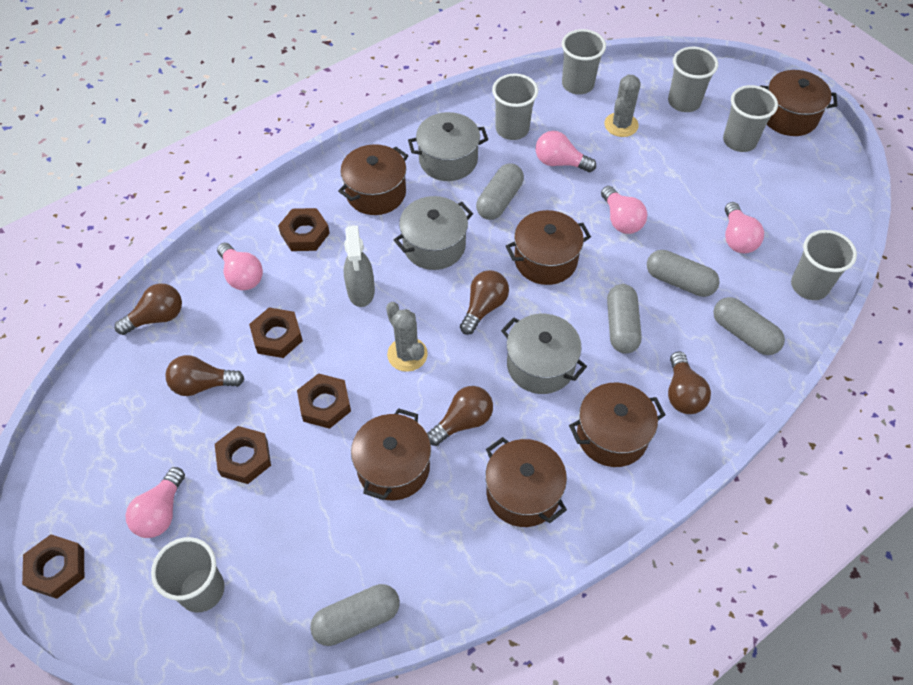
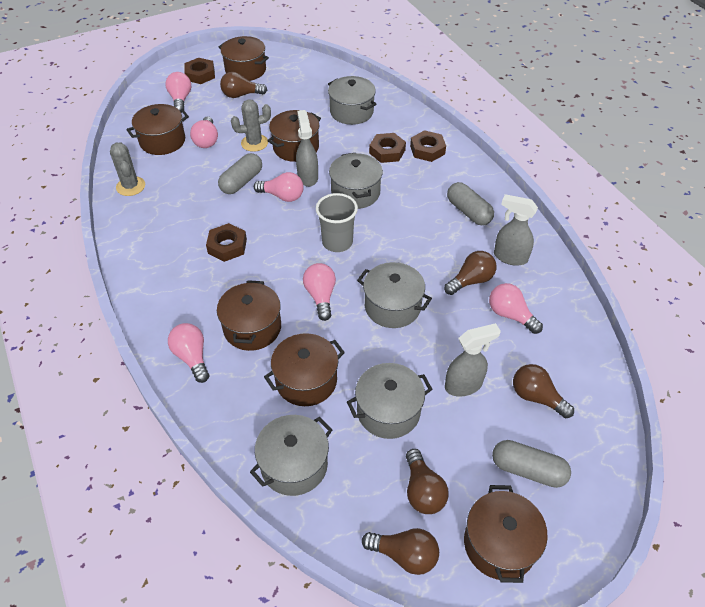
brown nut: [22,534,84,599] [215,426,271,484] [249,307,303,358] [278,208,330,251] [297,373,351,429] = 5 -> [184,58,215,84] [206,223,247,262] [369,133,406,163] [410,130,446,162] = 4
grey capsule: [310,584,400,646] [476,163,524,220] [607,284,642,354] [647,250,719,297] [713,297,785,355] = 5 -> [218,153,262,194] [447,182,494,225] [492,440,571,488] = 3
grey cup: [151,537,225,612] [492,73,538,140] [562,29,606,94] [668,47,718,112] [723,85,778,152] [791,230,857,300] = 6 -> [316,193,358,252] = 1
grey pot: [394,196,473,270] [408,112,488,181] [501,314,587,394] = 3 -> [250,415,333,496] [328,76,377,125] [329,153,383,209] [347,363,433,439] [357,262,432,328] = 5
grey spray bottle: [344,225,375,307] = 1 -> [296,110,318,187] [445,323,501,397] [494,194,538,266] = 3
pink light bulb: [125,467,185,538] [217,243,263,290] [536,131,596,172] [601,186,647,234] [725,202,764,253] = 5 -> [165,72,191,113] [168,323,209,383] [190,116,218,148] [254,172,304,202] [303,263,336,321] [489,283,543,334] = 6

